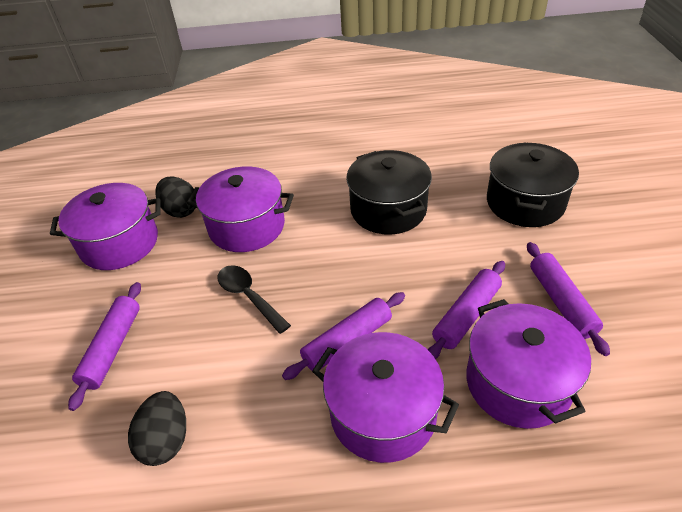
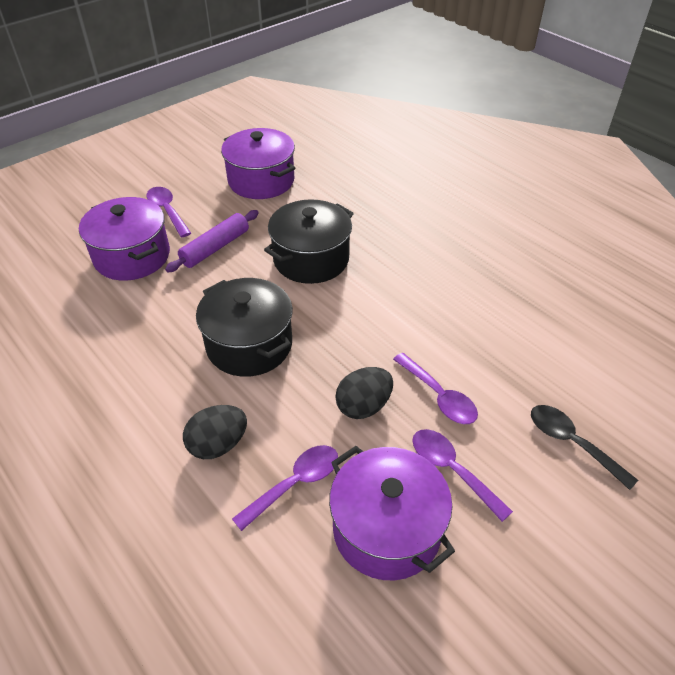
purple pot: [50,183,161,270] [187,167,294,252] [312,332,459,463] [466,299,591,429] = 4 -> [79,197,170,281] [221,128,295,199] [329,446,455,580] = 3
purple rolling pin: [68,282,141,411] [282,292,405,380] [428,261,505,359] [527,242,610,356] = 4 -> [165,210,259,272] = 1
purple spoon: none = 0 -> [146,187,191,237] [232,445,338,531] [393,353,478,424] [412,429,513,522] = 4

